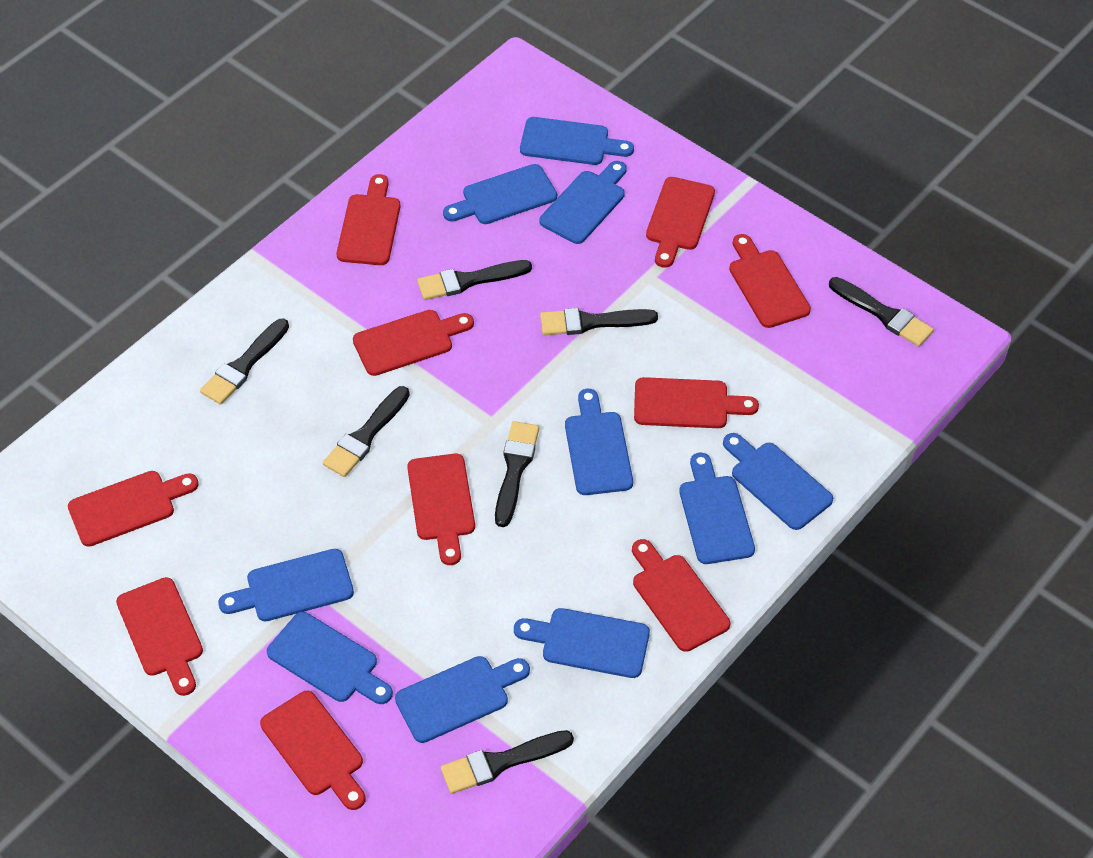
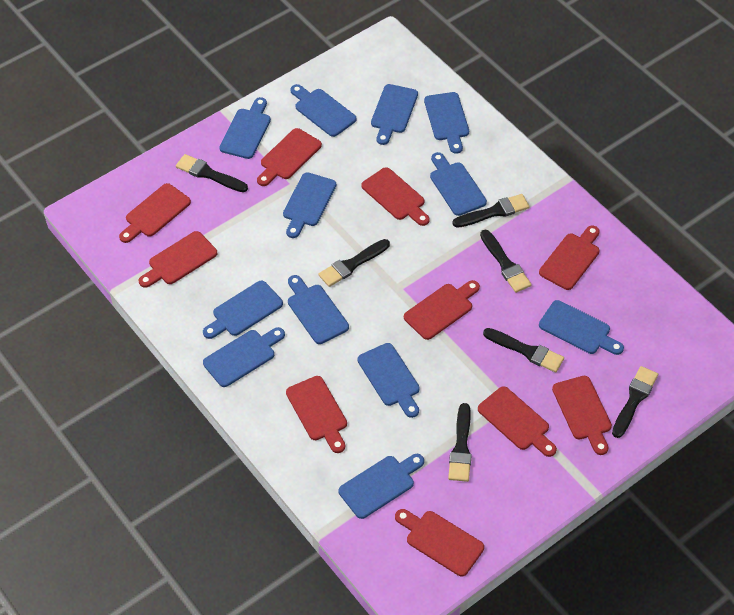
blue cutting board: [218,549,354,621] [267,612,393,704] [395,656,530,743] [443,164,557,224] [514,608,650,678] [520,117,634,165] [540,161,627,244] [565,389,633,495] [679,453,755,564] [723,433,833,530] = 10 -> [203,281,283,339] [203,327,285,387] [219,97,271,159] [283,172,336,238] [288,275,349,344] [290,84,357,137] [338,454,424,519] [358,343,420,418] [371,84,418,145] [424,92,469,154] [430,152,487,216] [539,300,624,355] = 12

